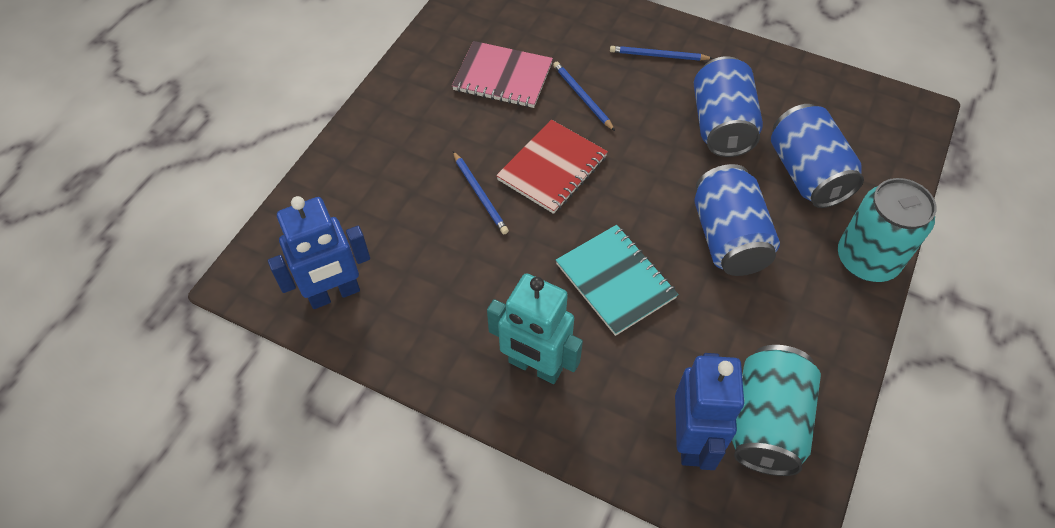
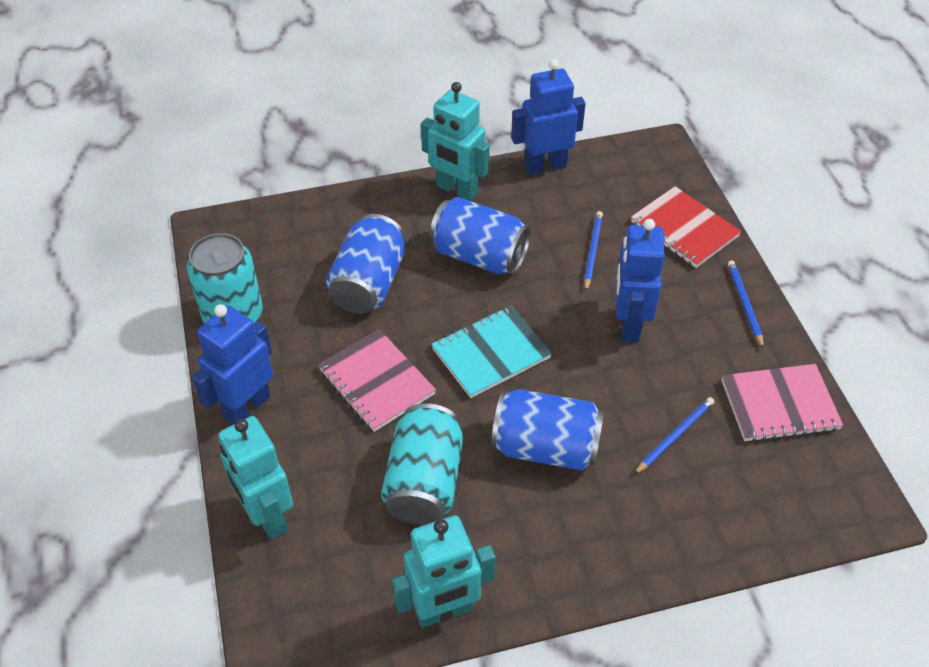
blue robot: [268,196,370,309] [675,353,744,470] = 2 -> [192,304,274,425] [511,59,586,175] [616,219,665,342] = 3
pink notebook: [452,41,553,108] = 1 -> [318,329,436,432] [721,364,843,442] = 2
turquoise robot: [487,273,583,384] = 1 -> [218,416,293,540] [392,515,496,628] [421,82,490,201] = 3

